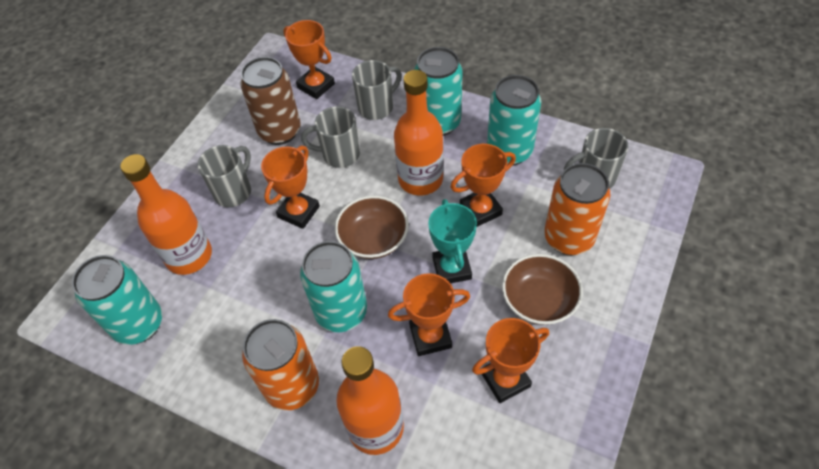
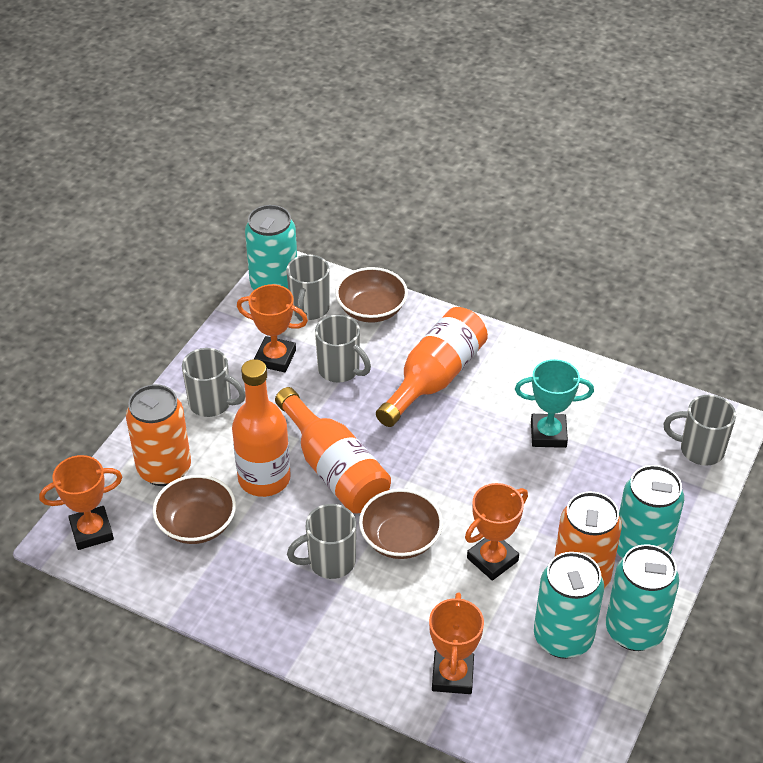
brown bowl: [335,196,409,259] [502,254,583,325] = 2 -> [153,475,236,544] [335,267,408,323] [359,489,443,559] = 3
brown can: [241,57,301,145] = 1 -> none = 0
grey mug: [198,145,251,207] [301,106,360,168] [352,60,402,120] [564,128,628,189] = 4 -> [182,348,245,417] [286,254,330,321] [287,504,356,579] [315,315,371,383] [664,395,736,466] = 5
orange trophy: [261,146,320,229] [283,20,335,99] [388,273,470,356] [450,144,516,227] [472,318,549,403] = 5 -> [39,455,122,550] [237,284,308,372] [429,592,484,694] [465,483,528,581] = 4

